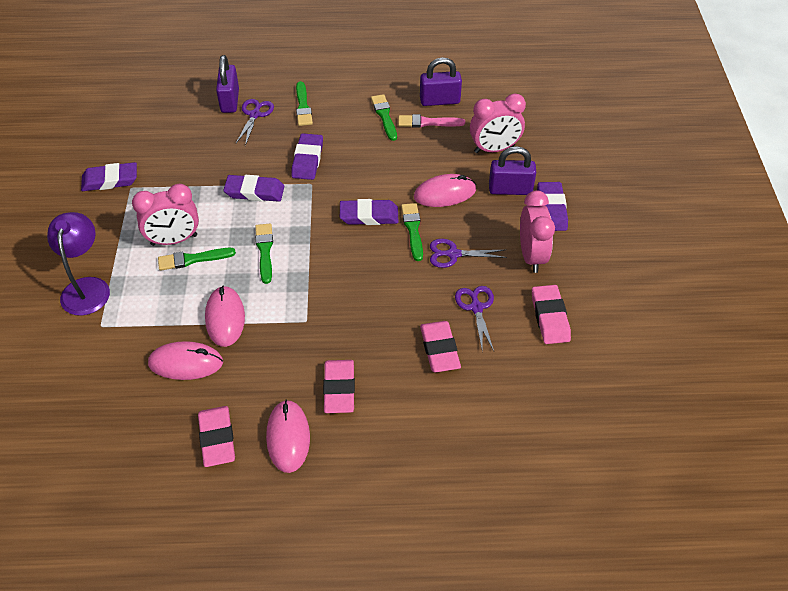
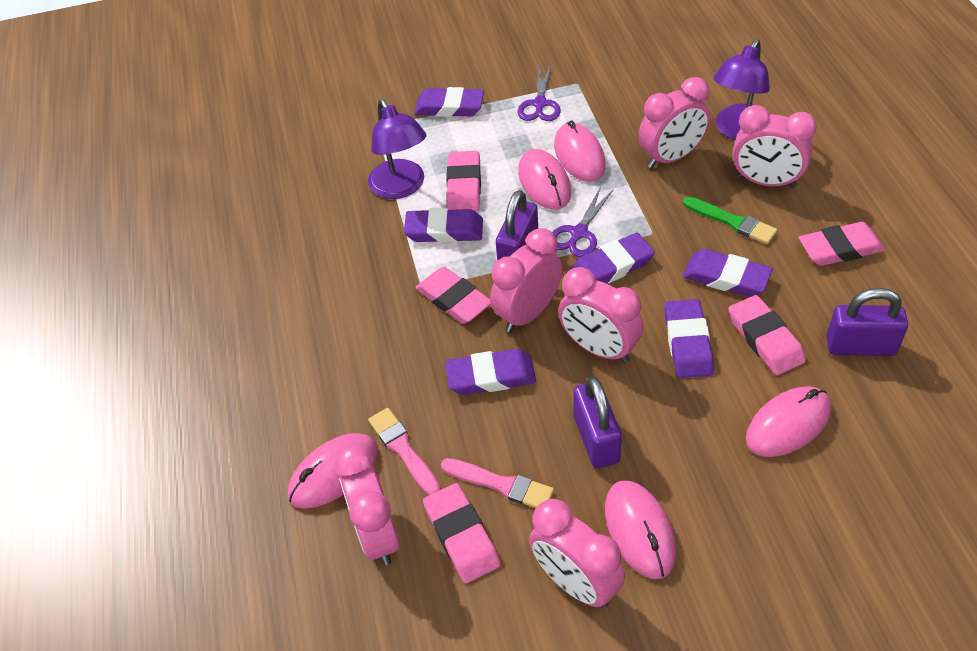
green brush: [158,248,236,271] [255,224,273,284] [296,81,313,126] [371,94,397,141] [401,203,423,261] = 5 -> [683,197,777,244] = 1
pink brush: [398,114,465,128] = 1 -> [368,408,441,495] [441,458,554,508] = 2
pink clock: [132,184,199,246] [470,93,526,153] [520,191,555,273] = 3 -> [335,445,400,565] [490,228,562,333] [529,499,625,608] [558,267,643,363] [639,77,710,169] [733,105,817,188] = 6
pink eraser: [198,406,235,467] [323,360,355,413] [420,321,461,372] [532,285,571,344] = 4 -> [416,267,491,324] [423,483,501,583] [446,151,481,211] [729,295,806,375] [799,222,885,266] = 5
pink mouse: [148,341,223,380] [205,286,245,347] [266,400,310,473] [414,174,476,207] = 4 -> [288,433,378,509] [518,149,571,210] [554,120,606,182] [605,480,676,579] [746,386,831,457] = 5
purple eraser: [81,162,137,191] [223,175,284,202] [291,133,323,180] [340,199,398,225] [537,182,568,231] = 5 -> [404,208,483,243] [414,87,484,117] [445,349,536,395] [570,232,655,283] [664,299,714,378] [683,249,773,297] = 6
purple lamp: [47,212,110,316] = 1 -> [368,99,426,199] [714,39,770,140] = 2
purple scissors: [236,99,274,146] [430,239,507,268] [455,286,494,353] = 3 -> [518,65,561,121] [552,187,613,257] = 2

